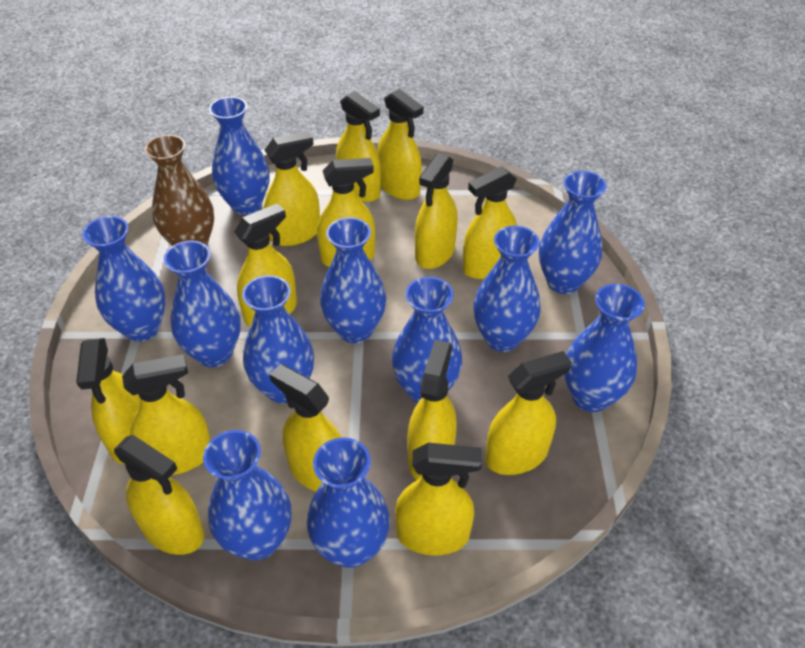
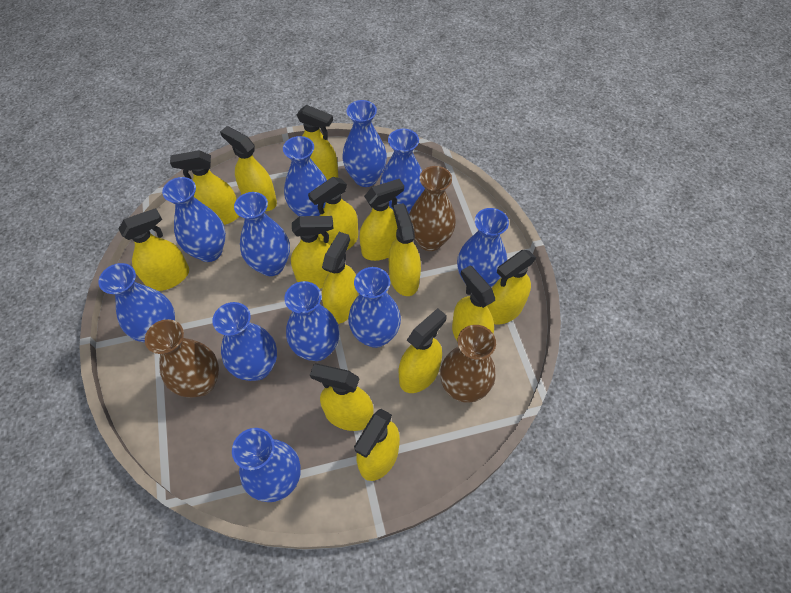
brown vase: [145,135,214,246] = 1 -> [145,319,219,397] [409,166,456,251] [440,325,496,403] = 3

